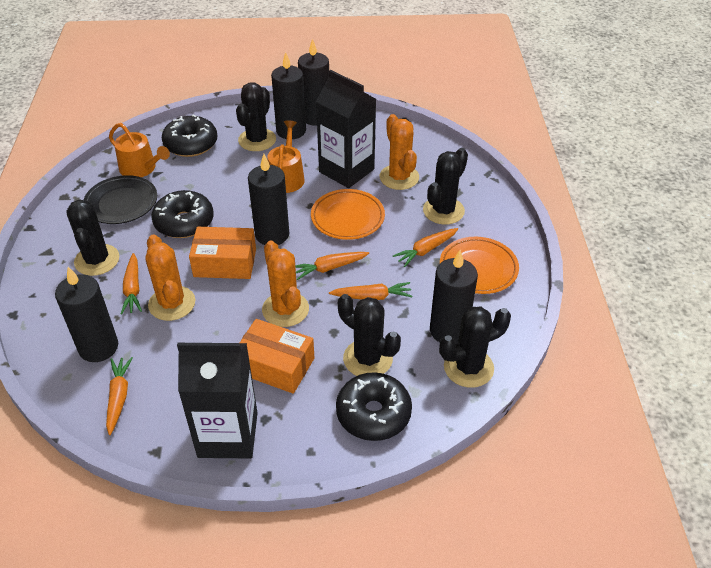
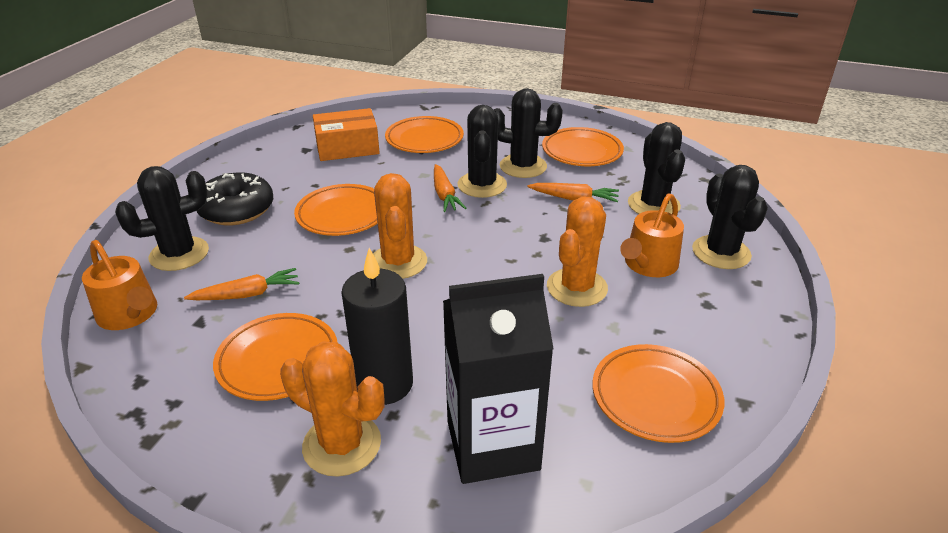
black candle: [55,267,118,362] [248,154,289,245] [271,52,306,139] [298,39,329,126] [430,250,478,344] = 5 -> [341,248,413,405] = 1
black carton: [177,343,258,458] [316,70,376,188] = 2 -> [443,274,554,484] = 1
black donut: [151,190,214,238] [162,115,217,157] [336,372,412,441] = 3 -> [197,172,273,225] = 1
black plate: [83,175,157,224] = 1 -> none = 0
orange box: [189,227,256,279] [240,319,315,394] = 2 -> [313,108,380,161] = 1
orange carrot: [106,357,133,435] [121,253,142,314] [295,252,369,280] [329,282,412,300] [393,228,458,267] = 5 -> [184,268,300,300] [434,164,466,212] [527,183,619,202] = 3
orange plate: [311,189,385,240] [440,237,519,294] = 2 -> [213,313,338,401] [294,184,378,236] [385,116,464,153] [542,127,624,166] [592,344,724,443] = 5

